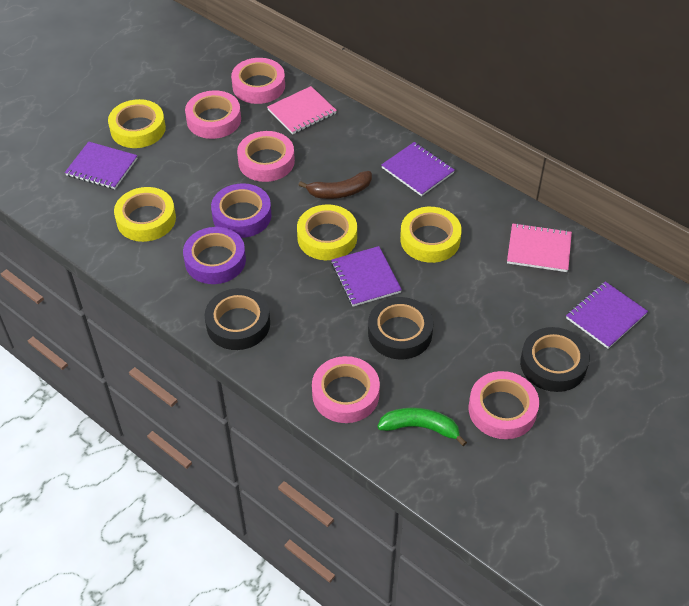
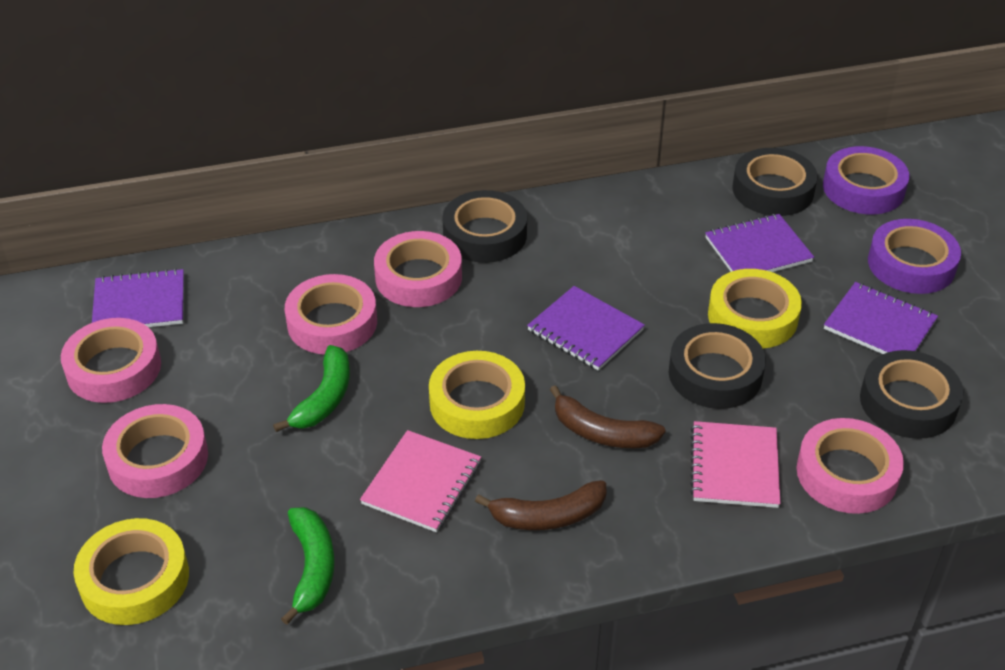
black tape: [205,288,270,350] [368,297,433,359] [520,327,590,392] = 3 -> [442,190,527,263] [669,323,766,409] [732,148,818,216] [860,350,963,439] = 4
brown banana: [299,171,372,199] = 1 -> [475,480,606,530] [550,385,666,448] = 2
green banana: [377,407,467,446] = 1 -> [273,345,350,432] [281,507,334,625] = 2
yellow tape: [108,99,166,148] [114,187,176,242] [297,204,357,260] [400,207,462,263] = 4 -> [74,518,189,625] [429,351,525,439] [708,269,802,348] = 3

